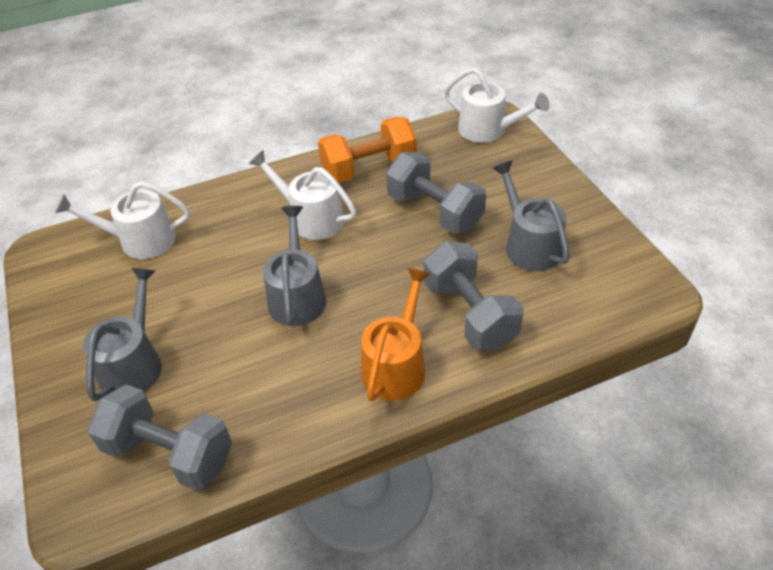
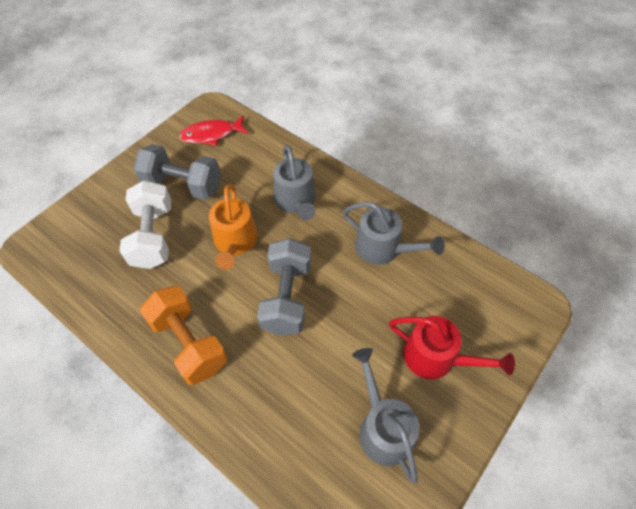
grey dumbbell: [88,384,232,491] [386,152,486,234] [424,241,524,350] = 3 -> [133,144,221,200] [257,238,311,336] = 2
red fish: none = 0 -> [179,115,249,146] = 1
red watering can: none = 0 -> [389,316,515,379] = 1
white dumbbell: none = 0 -> [119,180,171,269] = 1
white watering can: [55,181,190,259] [249,150,356,240] [444,68,550,143] = 3 -> none = 0

